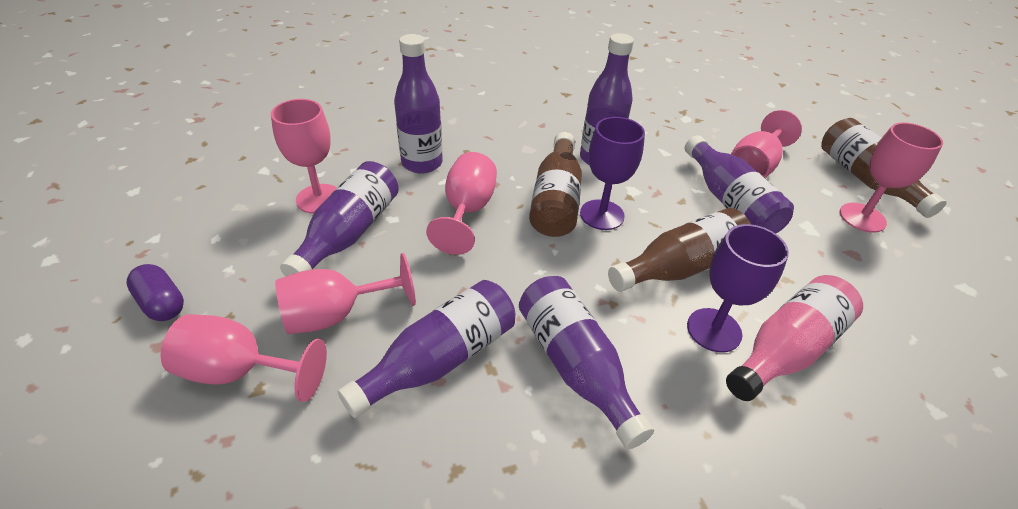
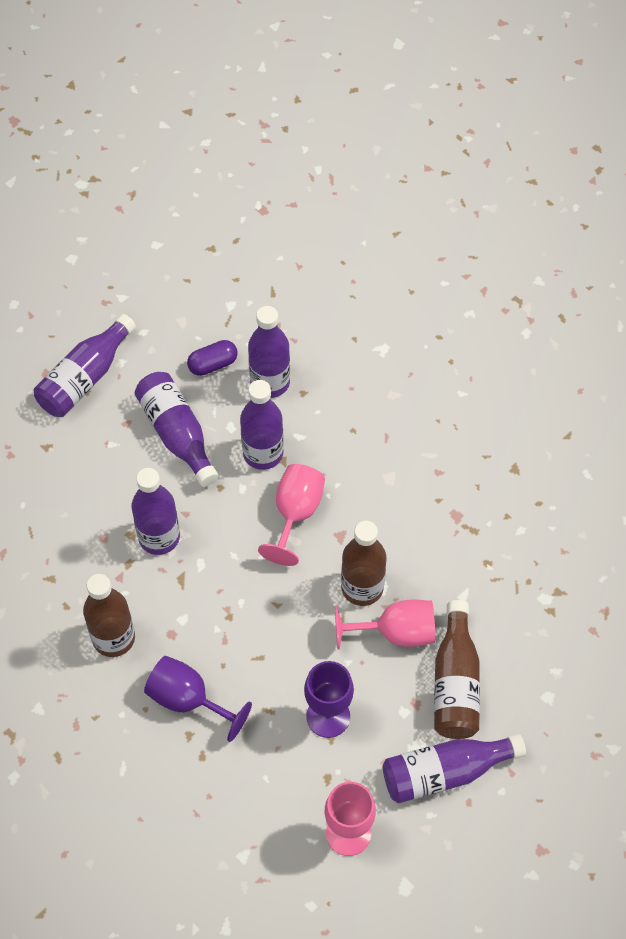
pink bottle: [726,275,863,401] = 1 -> none = 0
pink goblet: [161,314,327,402] [271,99,337,214] [275,253,416,334] [426,152,497,255] [731,110,802,178] [840,122,943,233] = 6 -> [258,464,325,566] [325,782,376,856] [335,600,435,649] = 3

